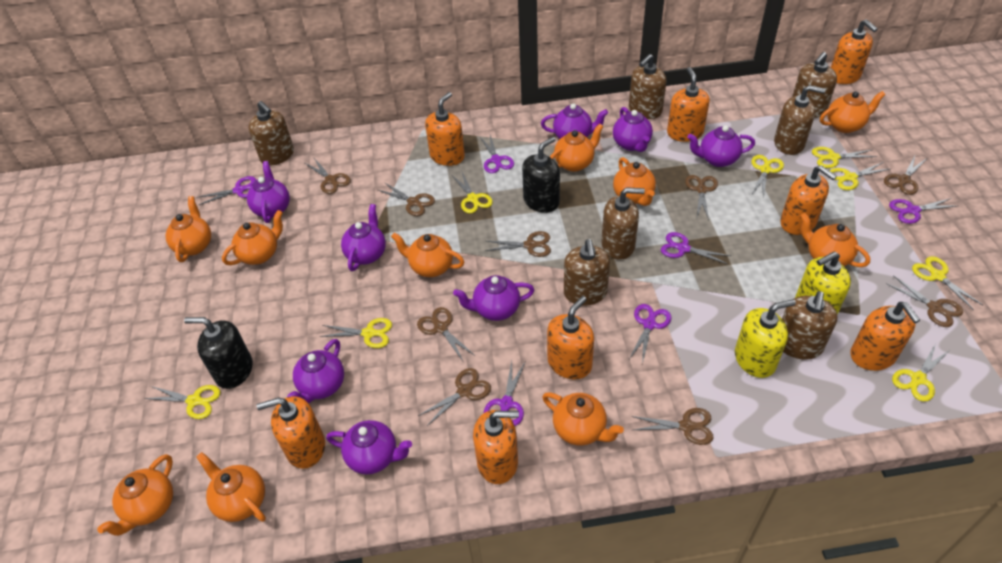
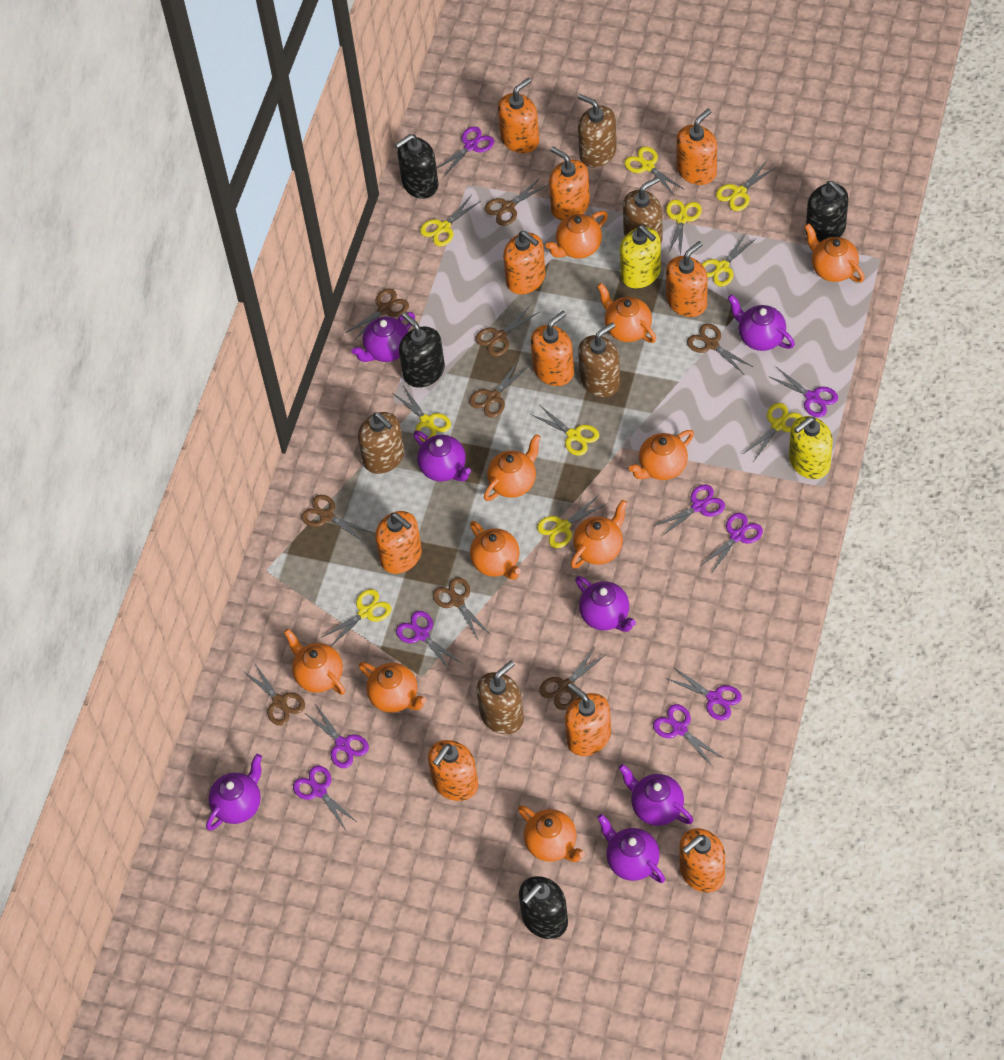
black soap dispenser: [184,317,253,389] [522,137,560,213] = 2 -> [395,134,438,199] [399,312,445,388] [519,876,568,939] [806,181,848,242] = 4
brown soap dispenser: [248,101,294,166] [564,239,610,306] [601,187,645,260] [629,54,667,119] [774,85,826,155] [782,291,838,360] [792,52,837,118] = 7 -> [358,412,404,474] [476,661,524,735] [578,94,617,168] [578,322,620,397] [623,177,663,243] = 5
orange soap dispenser: [257,396,325,469] [425,92,465,166] [473,410,519,484] [547,296,594,379] [667,67,710,142] [780,165,837,235] [831,19,878,84] [850,302,920,371] = 8 -> [375,511,422,574] [428,740,478,801] [498,78,539,153] [503,231,545,294] [530,311,574,386] [549,147,590,221] [565,683,611,756] [666,241,708,317] [676,109,717,185] [679,828,725,893] = 10
purple scissors: [197,176,256,205] [480,135,514,173] [484,361,525,426] [629,304,671,364] [661,232,731,264] [889,198,957,224] = 6 -> [293,765,358,832] [305,705,369,768] [396,611,461,670] [436,126,494,177] [653,704,723,767] [654,484,725,537] [665,668,742,721] [700,513,763,574] [768,367,838,417] = 9
purple teapot: [247,161,290,223] [287,339,344,403] [326,420,412,475] [341,204,386,271] [453,275,534,321] [541,103,608,139] [613,107,653,152] [687,125,755,167] = 8 -> [206,754,262,831] [351,312,415,362] [413,431,471,481] [575,576,636,632] [597,814,665,883] [619,764,693,826] [728,294,795,351] = 7
yellow scissors: [144,385,220,419] [319,318,392,348] [452,172,493,213] [751,155,784,199] [812,147,877,168] [830,162,890,190] [892,344,950,402] [912,256,983,310] = 8 -> [321,589,392,646] [394,387,451,442] [420,196,481,246] [532,406,599,456] [537,495,608,548] [624,147,685,196] [666,200,702,256] [702,233,757,287] [716,161,776,211] [743,403,802,461] = 10

